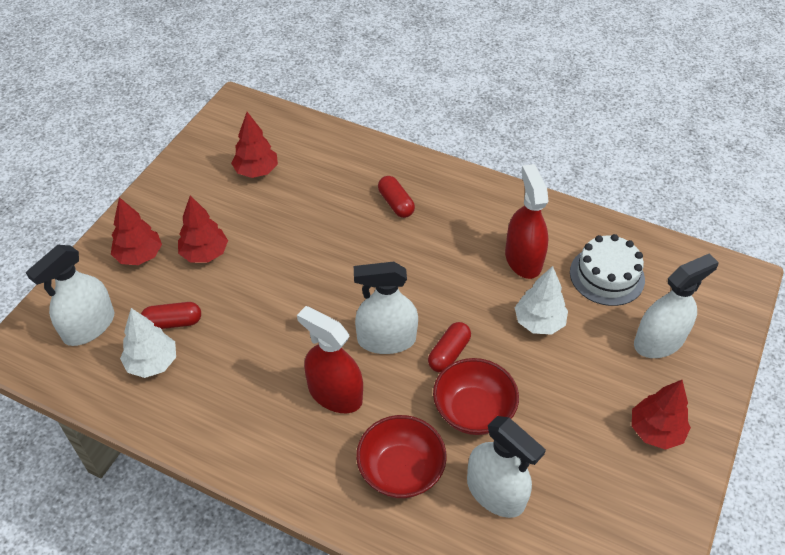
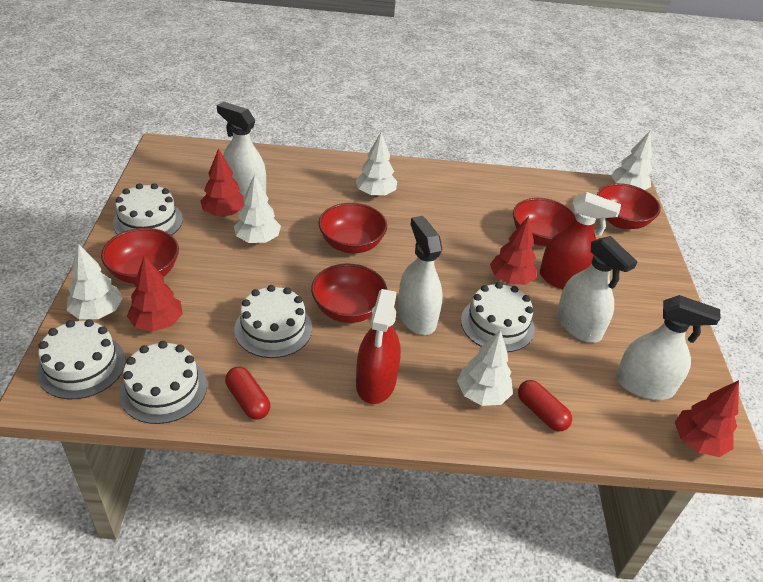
red bowl: [356,415,447,498] [433,358,519,435] = 2 -> [101,228,179,284] [311,264,387,323] [318,203,387,253] [513,198,576,246] [597,183,661,229] = 5
red capsule: [141,302,201,329] [378,176,415,218] [428,322,471,372] = 3 -> [225,367,270,420] [518,380,572,431] = 2
white cake: [570,234,645,306] = 1 -> [37,319,125,399] [113,183,183,235] [119,341,207,424] [234,285,312,358] [461,282,535,352] = 5
white tree: [120,308,176,378] [515,266,568,335] = 2 -> [67,244,123,319] [234,174,281,243] [355,132,397,197] [457,330,513,406] [611,131,652,190] = 5

